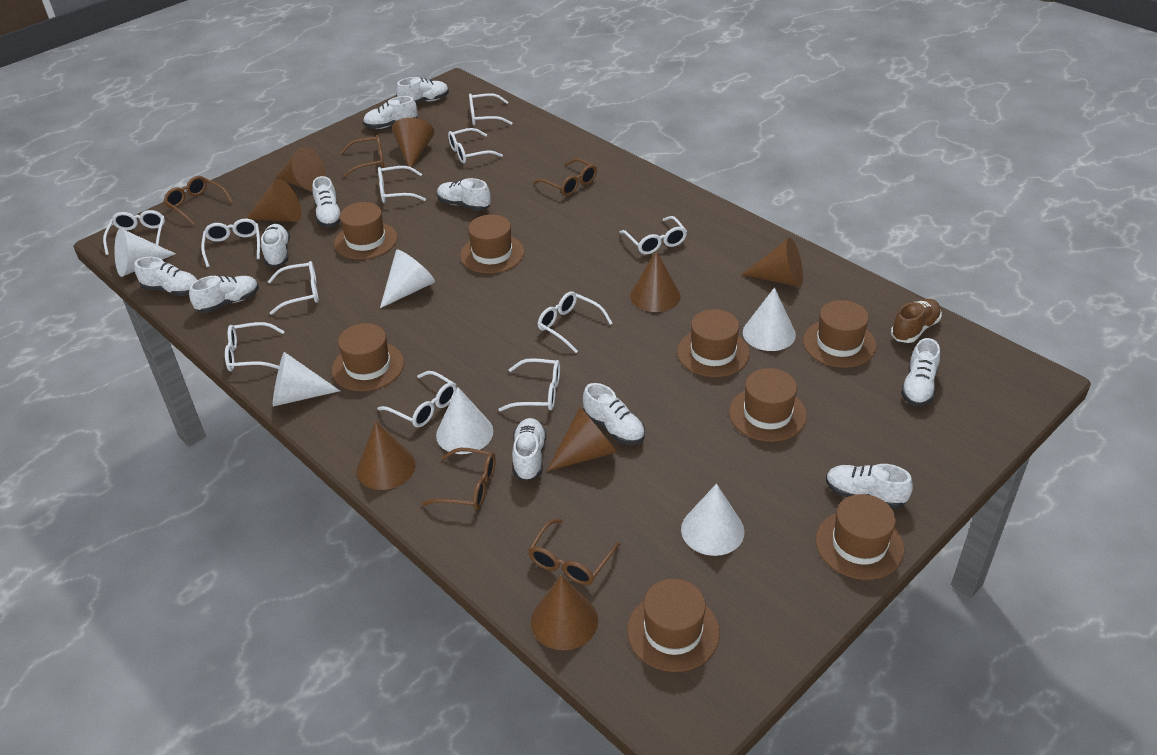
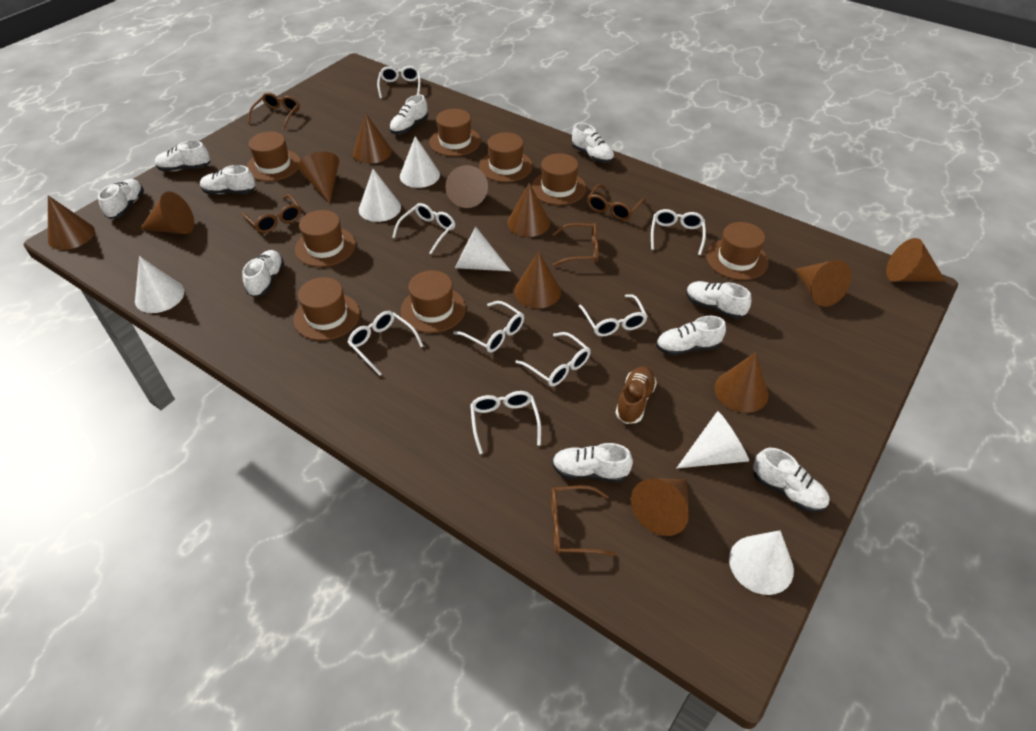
brown cone: [246,179,301,222] [276,147,325,191] [357,421,416,490] [392,118,434,167] [531,575,598,650] [547,407,617,471] [630,251,680,312] [742,238,803,287] = 8 -> [48,195,95,250] [140,192,194,234] [298,151,339,203] [353,113,392,164] [445,165,488,208] [507,183,550,237] [514,251,561,308] [631,478,689,536] [714,352,768,413] [795,260,851,307] [886,238,945,282] = 11
white glasses: [103,210,165,255] [201,219,260,267] [225,322,285,371] [268,261,319,315] [377,371,457,427] [378,166,426,203] [448,128,503,163] [469,93,512,125] [498,358,560,412] [538,291,612,353] [619,216,687,255] = 11 -> [347,311,423,376] [377,66,421,98] [392,203,455,254] [453,301,524,353] [470,391,541,454] [515,332,590,386] [578,294,648,336] [651,209,706,255] = 8
white shoe: [134,257,198,296] [189,276,259,313] [261,224,290,267] [313,176,341,227] [363,96,418,129] [396,77,449,103] [437,178,491,211] [512,418,546,481] [583,383,645,444] [826,464,913,508] [901,338,940,406] = 11 -> [98,179,144,219] [155,141,210,171] [200,165,255,194] [242,250,284,297] [390,94,428,134] [552,443,633,483] [572,123,614,163] [656,316,726,356] [686,281,751,319] [753,448,830,513] = 10

